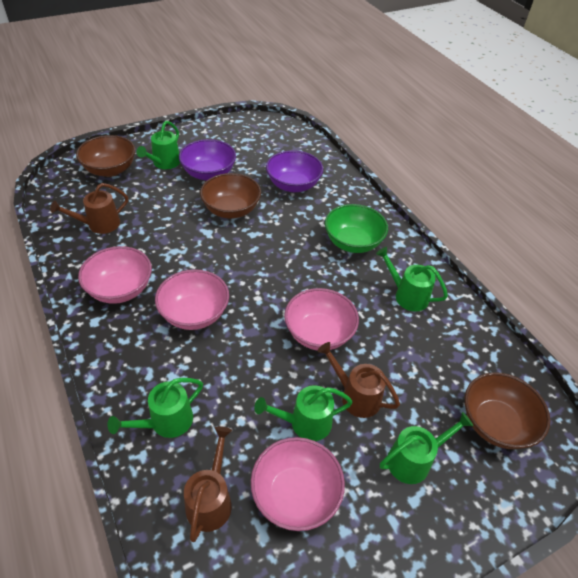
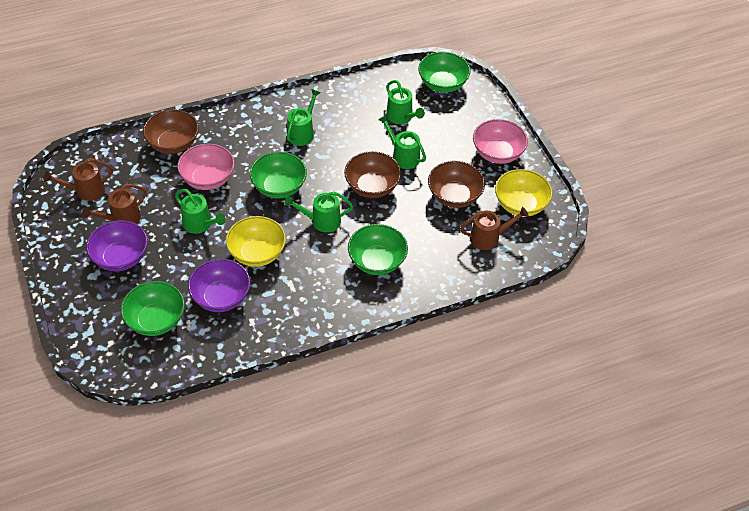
green bowl: [325,204,388,253] = 1 -> [121,281,185,336] [250,152,307,198] [348,224,408,275] [418,52,471,93] = 4
pink bowl: [78,246,152,304] [155,269,229,330] [251,437,345,531] [284,288,359,351] = 4 -> [177,144,235,190] [473,119,528,164] = 2
yellow bowl: none = 0 -> [226,216,286,267] [495,169,553,217] = 2

